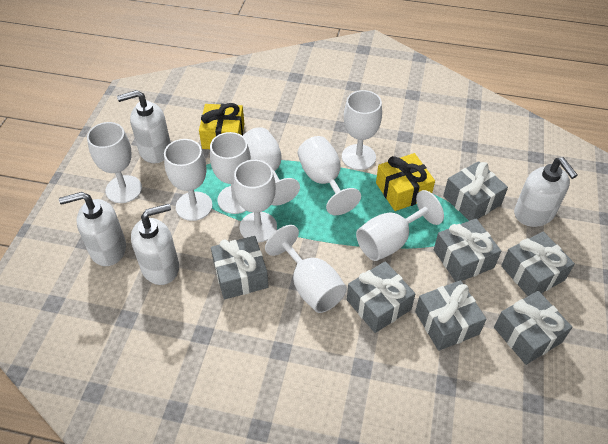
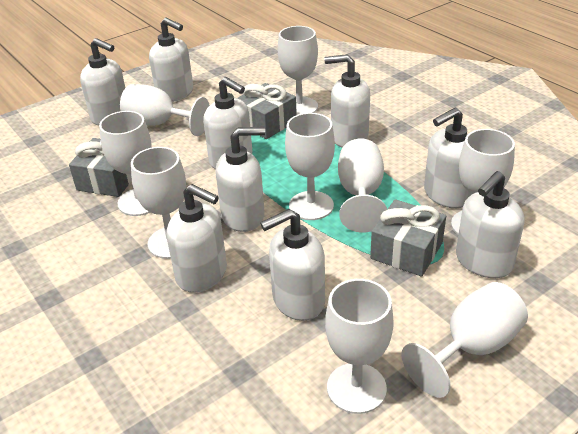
grey gift: [211,236,269,299] [347,261,415,333] [415,280,486,351] [434,219,501,282] [443,161,508,221] [494,291,572,365] [501,232,575,296] = 7 -> [69,138,131,197] [237,83,297,139] [370,199,446,277] = 3
white soap dispenser: [59,192,126,266] [117,90,171,163] [131,204,179,285] [514,157,577,227] = 4 -> [80,38,125,125] [149,18,193,102] [167,184,227,293] [203,77,252,169] [215,127,265,232] [260,209,325,321] [324,54,370,147] [424,108,472,208] [456,171,524,278] = 9
yellow gift: [199,103,244,149] [376,153,435,211] = 2 -> none = 0

